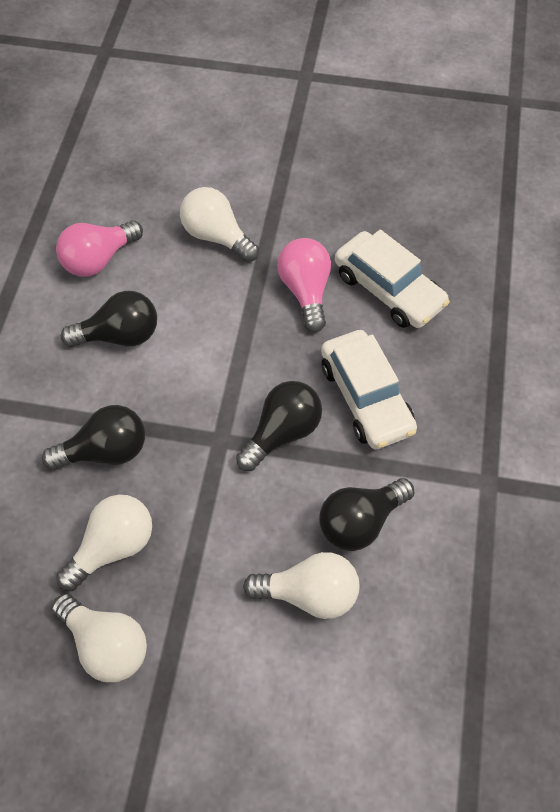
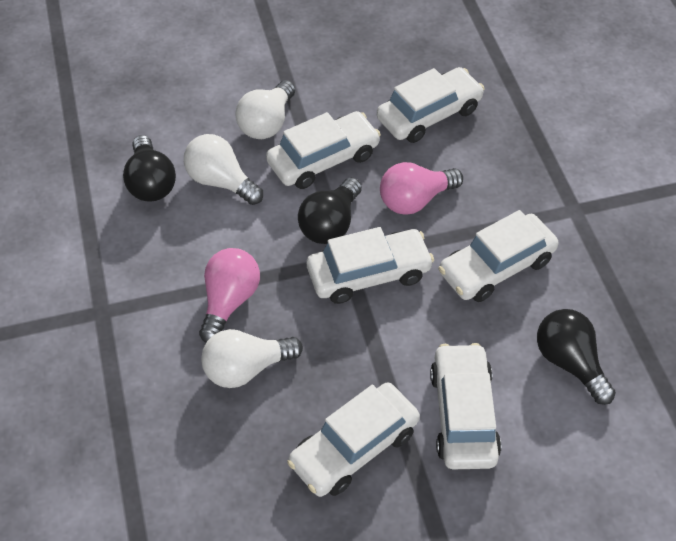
black light bulb: [42,405,145,470] [61,291,157,347] [236,381,322,471] [320,478,414,551] = 4 -> [123,135,176,202] [298,177,362,244] [537,309,616,405] = 3
white car: [321,330,417,449] [335,229,450,328] = 2 -> [266,111,381,189] [287,382,420,497] [307,227,434,304] [377,67,485,143] [430,343,501,469] [438,210,558,302] = 6
white light bulb: [51,594,147,683] [56,495,152,591] [180,187,259,262] [243,552,359,619] = 4 -> [184,134,263,205] [201,329,303,388] [235,80,295,139] = 3

